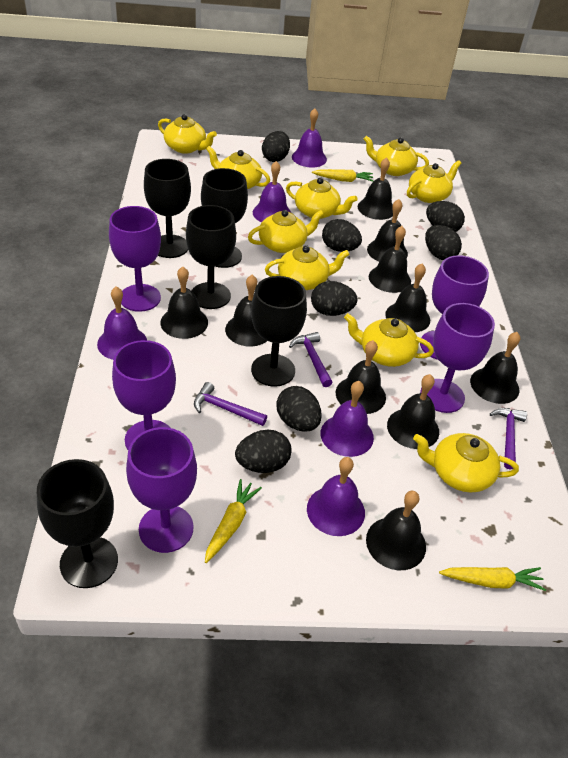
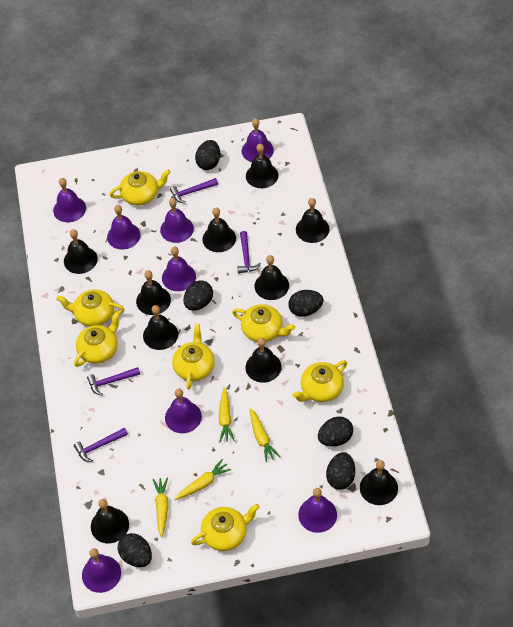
black egg: [235,430,292,473] [262,131,290,162] [276,386,322,432] [311,281,358,316] [322,219,362,252] [425,225,462,260] [426,201,465,232] = 7 -> [118,533,152,567] [183,280,213,311] [195,140,220,170] [288,290,323,317] [318,417,353,446] [326,452,355,490] = 6
black goblet: [37,459,118,588] [144,159,191,258] [186,205,236,309] [201,168,248,268] [251,276,307,387] = 5 -> none = 0
purple bell: [97,287,147,360] [253,161,291,222] [292,108,327,167] [307,457,365,536] [321,381,374,457] = 5 -> [53,178,86,222] [82,548,121,593] [107,205,141,249] [160,198,194,243] [162,246,196,291] [165,388,202,433] [242,118,274,162] [298,488,337,533] = 8
purple goblet: [109,206,161,312] [112,340,176,450] [126,427,197,553] [420,255,489,360] [420,303,495,413] = 5 -> none = 0
purple hammer: [194,382,267,426] [289,332,333,387] [490,408,527,469] = 3 -> [74,427,128,462] [87,367,140,396] [170,178,218,203] [237,231,261,274] = 4
yellow carrot: [205,479,262,563] [312,169,374,182] [439,567,546,591] = 3 -> [153,477,168,537] [174,459,231,500] [219,387,235,442] [250,408,280,462] = 4
yellow teapot: [158,114,217,154] [206,146,270,189] [248,210,324,253] [265,245,350,290] [286,177,358,219] [344,313,434,367] [364,136,429,176] [407,160,461,203] [413,433,519,492] = 9 -> [56,290,124,327] [74,311,120,367] [110,170,170,205] [172,324,215,390] [191,504,259,551] [232,304,295,342] [292,360,347,402] = 7

